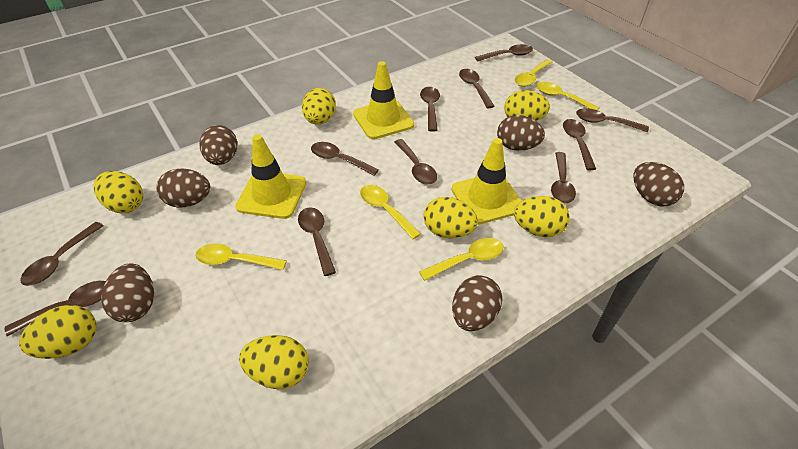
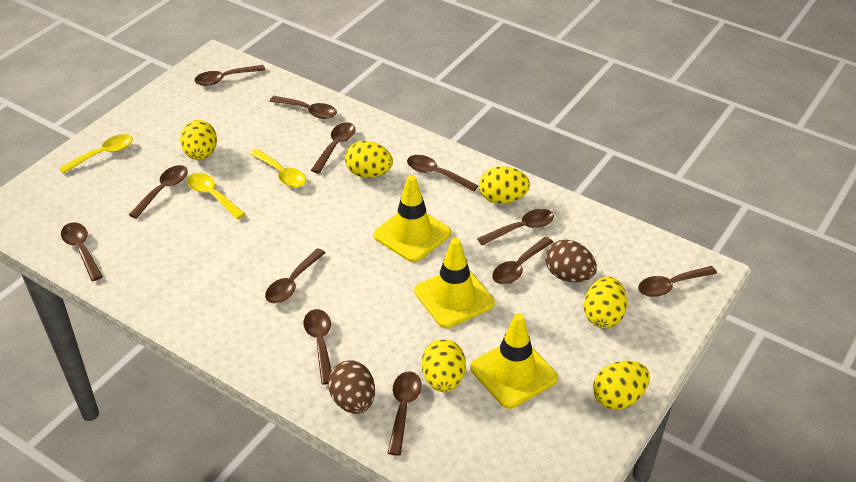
brown egg: [101,264,154,322] [156,169,210,208] [200,125,237,165] [452,275,502,331] [497,115,545,151] [634,162,684,206] = 6 -> [328,360,375,414] [545,239,597,282] = 2
brown spoon: [5,281,106,336] [20,222,104,286] [298,207,336,276] [311,142,379,176] [394,139,437,185] [420,87,440,132] [459,69,495,109] [475,44,533,62] [551,152,576,203] [563,119,596,170] [576,108,649,132] = 11 -> [61,222,103,281] [129,165,188,219] [194,65,265,86] [265,248,325,303] [270,96,337,119] [304,309,332,385] [311,122,356,173] [388,372,422,456] [407,155,479,192] [477,209,554,245] [492,237,553,285] [638,266,717,297] = 12
yellow egg: [19,305,97,359] [93,171,143,213] [239,335,309,389] [302,88,336,124] [424,197,478,238] [504,90,550,121] [514,196,570,237] = 7 -> [180,120,217,160] [345,141,393,178] [422,339,466,392] [479,166,530,204] [584,276,627,328] [593,361,650,410] = 6
yellow spoon: [195,243,287,270] [360,185,421,240] [419,238,503,281] [515,59,553,87] [536,82,600,110] = 5 -> [59,134,133,174] [187,173,245,219] [250,149,306,188] = 3

